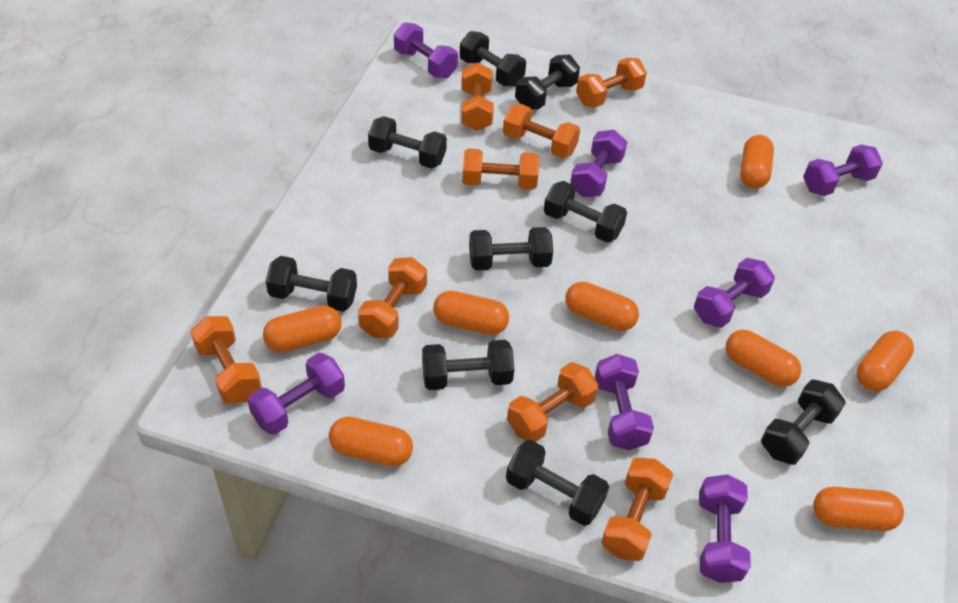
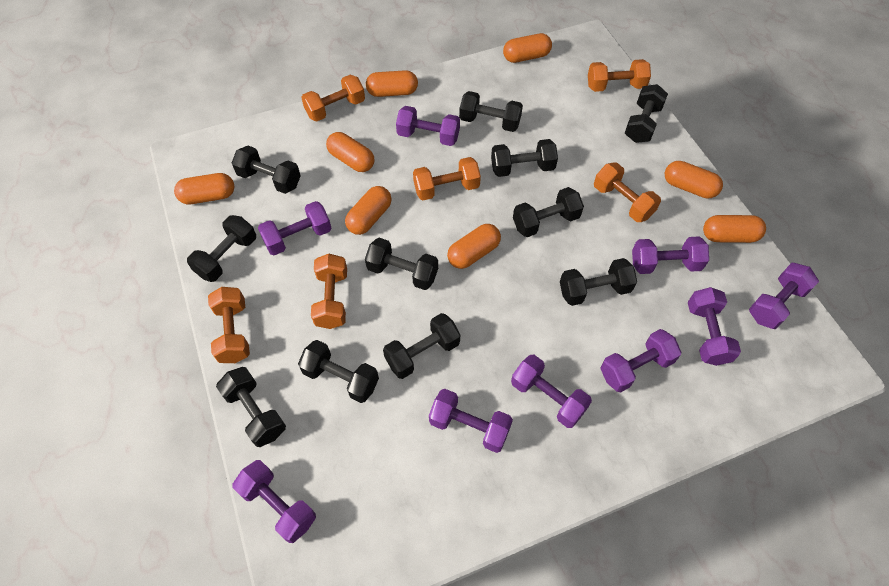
black dumbbell: [266,256,357,312] [368,116,447,169] [422,340,514,390] [460,31,526,87] [469,227,553,270] [506,440,609,526] [515,55,580,110] [544,181,627,243] [761,379,846,465] = 9 -> [187,215,256,282] [216,367,286,447] [232,146,301,194] [298,340,379,403] [365,238,438,290] [383,313,460,379] [459,91,523,132] [491,139,558,177] [513,187,584,237] [560,258,637,306] [625,84,668,143] = 11
orange dumbbell: [191,316,262,404] [358,257,427,338] [461,62,494,131] [462,148,539,190] [503,104,580,158] [507,362,598,442] [576,58,647,108] [601,458,673,561] = 8 -> [208,287,250,363] [301,75,365,121] [311,254,347,329] [413,157,481,200] [588,59,651,92] [594,162,661,222] = 6
purple dumbbell: [247,353,345,435] [394,22,458,78] [570,130,627,197] [595,354,654,450] [694,258,775,328] [699,474,751,583] [803,144,883,196] = 7 -> [233,460,316,543] [258,201,331,255] [396,106,460,146] [429,389,513,453] [511,355,592,428] [600,329,681,393] [632,236,709,274] [688,287,741,366] [749,263,819,329] = 9

